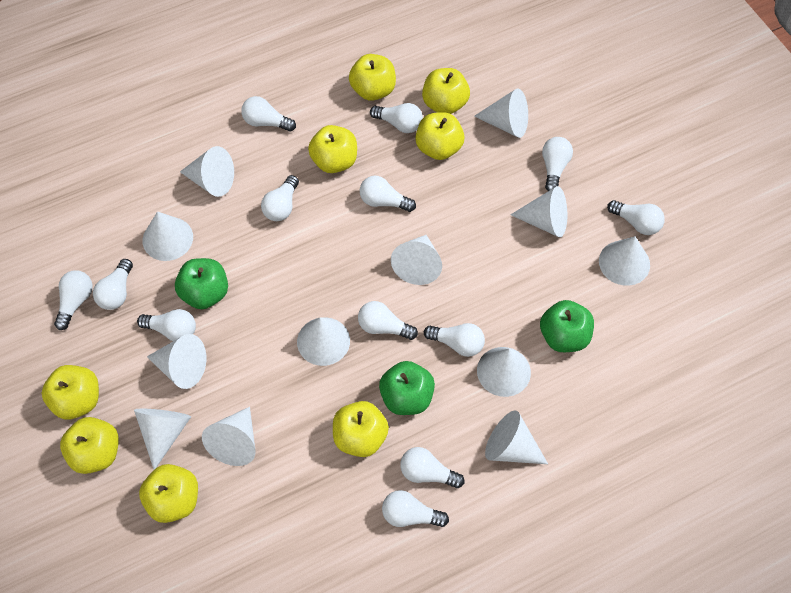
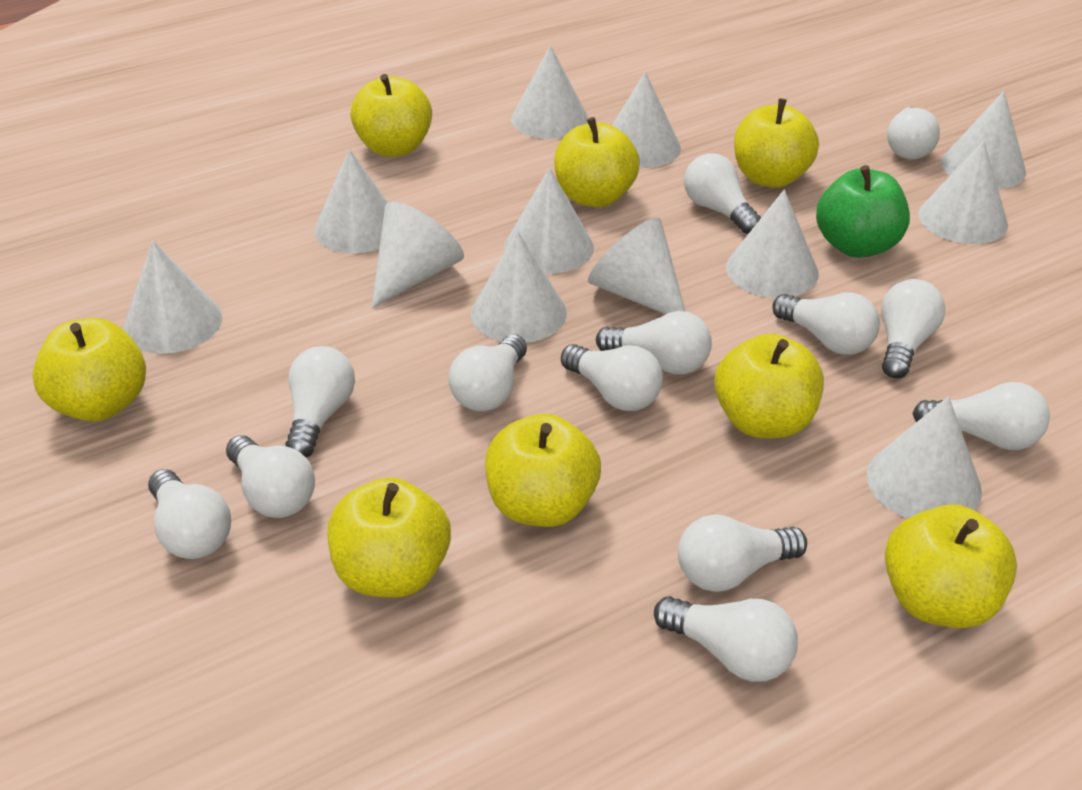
green apple: [175,258,228,309] [379,361,435,415] [540,300,594,352] = 3 -> [816,165,910,258] = 1

